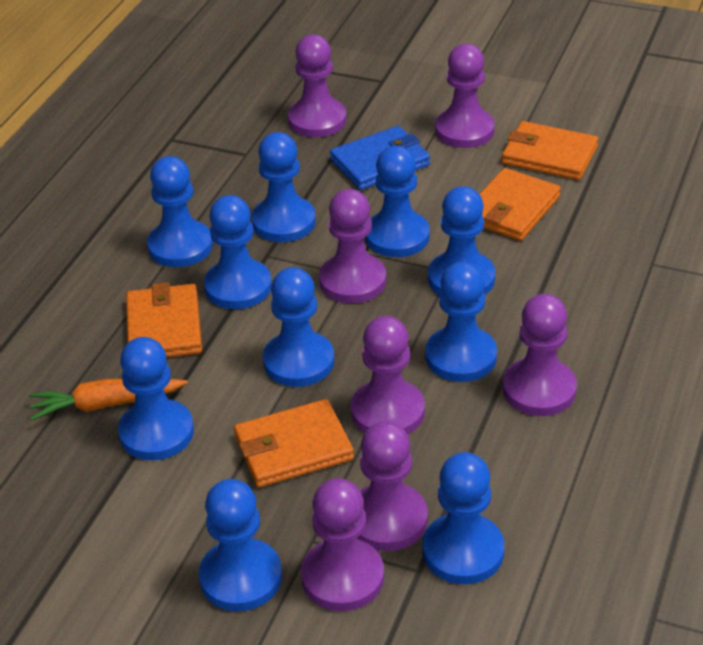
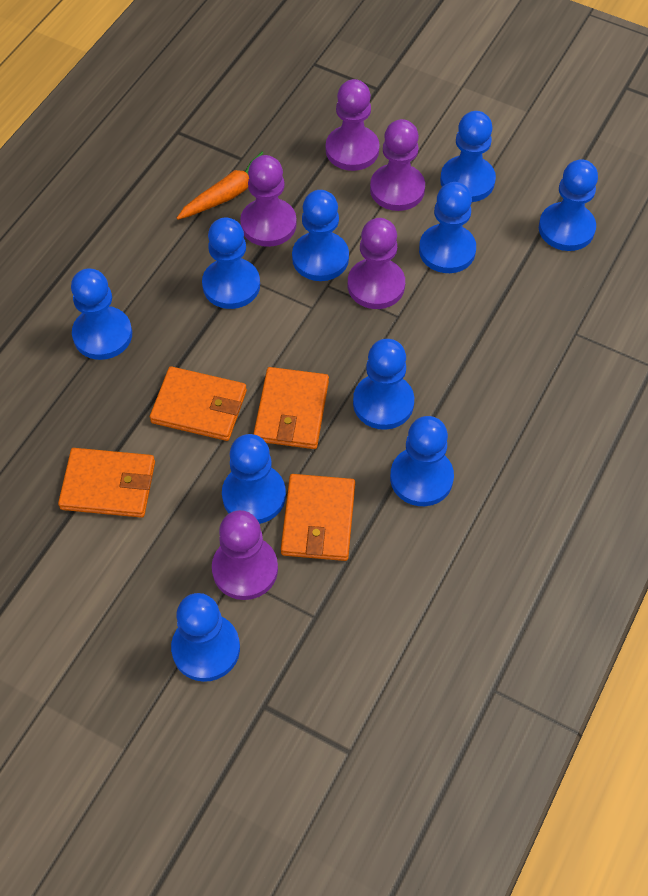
blue wallet: [330,126,430,190] = 1 -> none = 0
purple pawn: [288,34,347,137] [301,478,384,611] [319,189,386,303] [351,316,425,435] [357,421,428,551] [435,44,495,148] [503,294,577,416] = 7 -> [212,510,278,600] [240,155,297,247] [326,79,380,171] [348,218,405,309] [370,119,425,211] = 5

